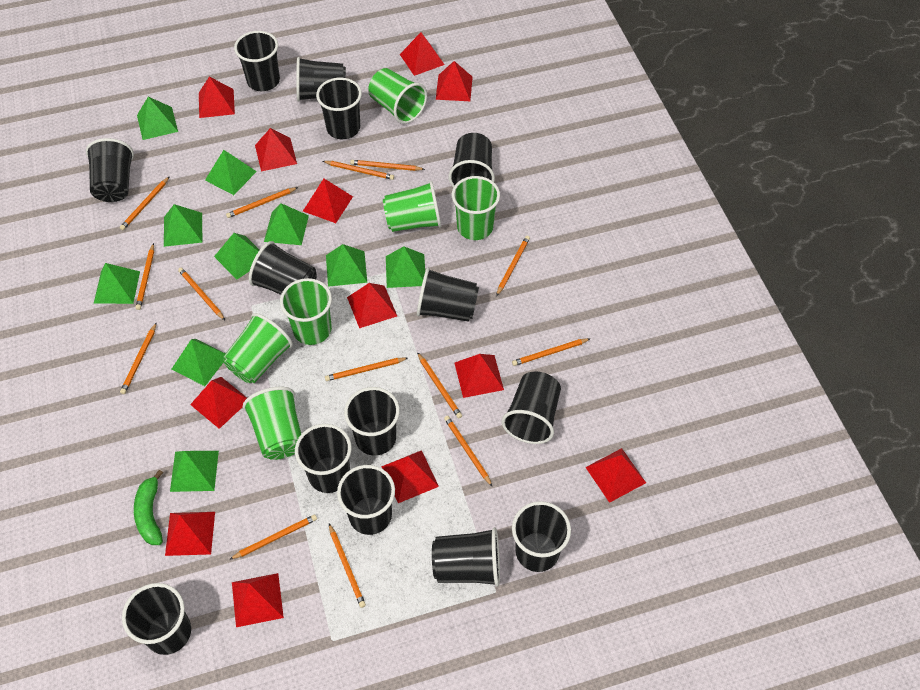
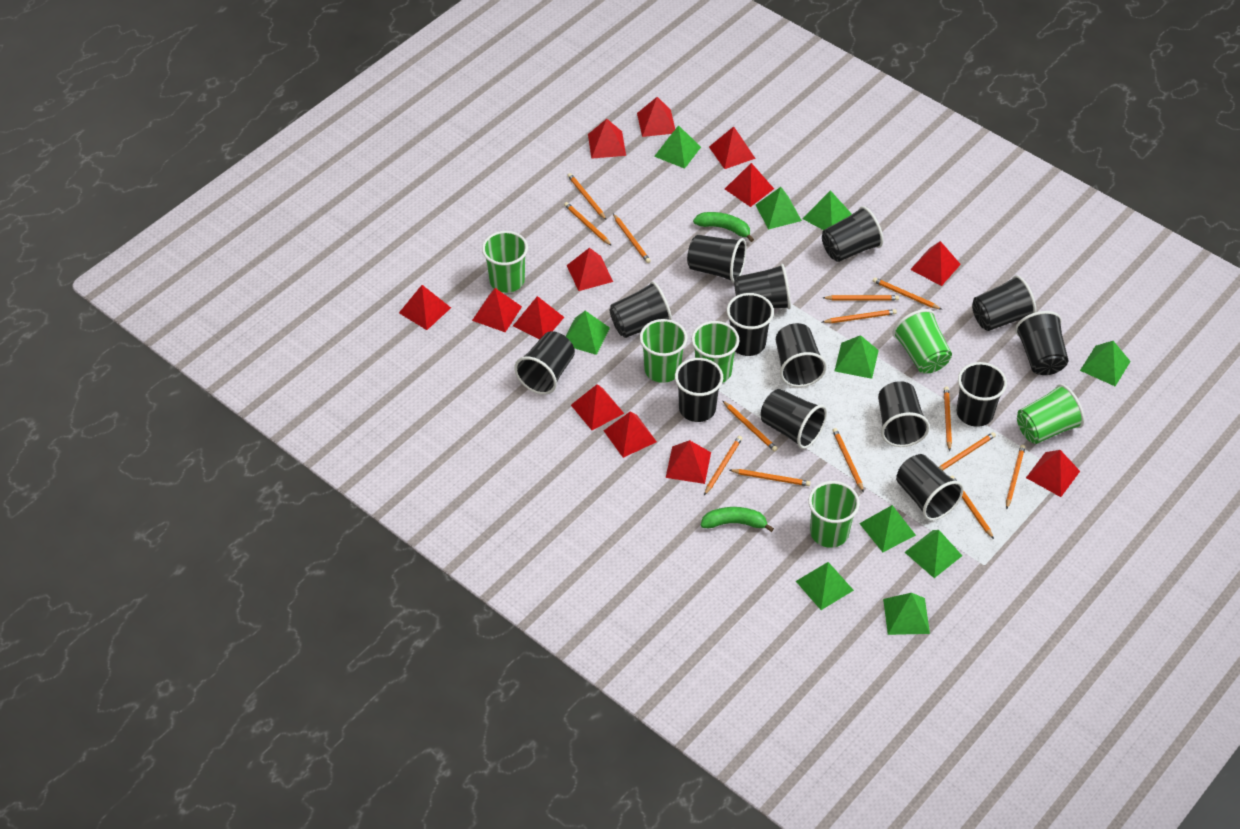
green banana: [134,470,163,545] = 1 -> [693,212,754,242] [701,507,774,532] = 2
red pyramid: [165,512,215,556] [190,377,247,429] [199,77,235,118] [232,573,284,627] [255,128,297,171] [303,179,353,223] [347,283,397,328] [381,450,439,503] [400,33,445,76] [436,61,473,101] [455,354,504,398] [586,448,646,503] = 12 -> [399,285,451,330] [472,288,522,332] [513,296,564,339] [567,248,613,291] [571,384,624,430] [588,119,626,159] [604,411,657,458] [637,97,675,137] [666,440,711,484] [709,126,756,169] [725,163,774,207] [910,241,961,286] [1026,450,1080,497] = 13

